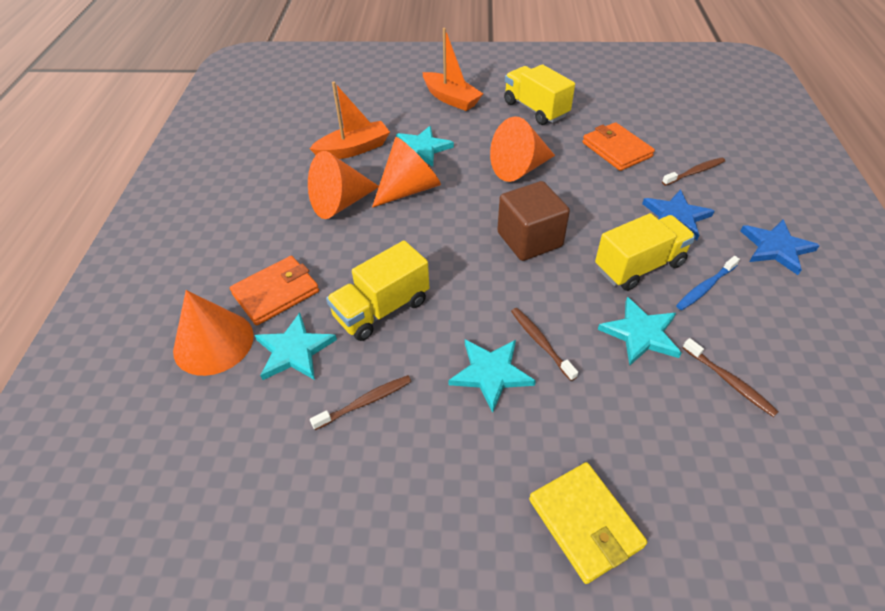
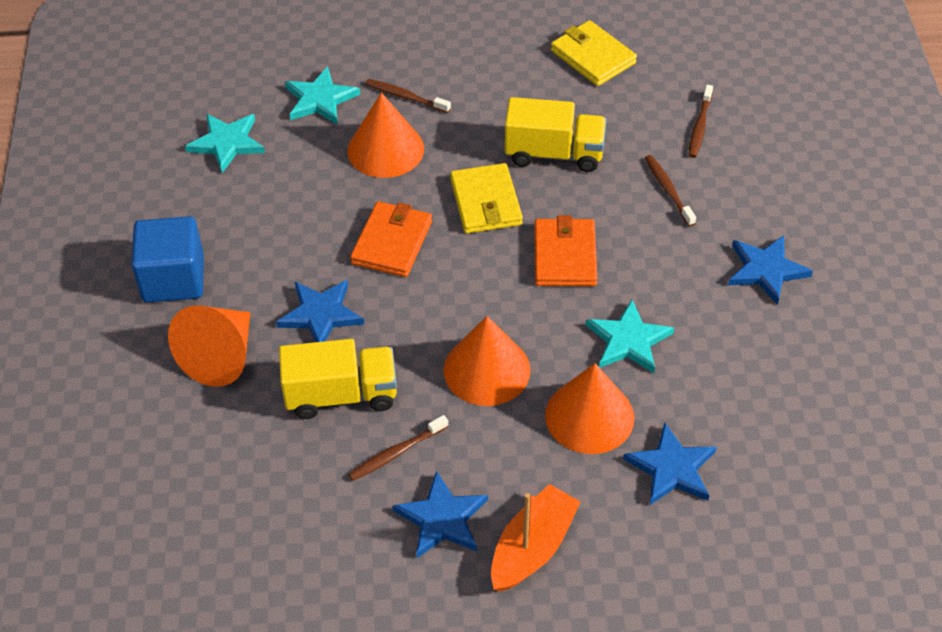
blue cube: none = 0 -> [131,216,204,303] = 1
blue star: [642,190,714,240] [740,220,820,275] = 2 -> [276,279,364,342] [392,471,488,558] [623,423,717,505] [728,235,813,305] = 4
blue toothbrush: [676,256,740,310] = 1 -> none = 0
brown cube: [497,181,570,261] = 1 -> none = 0
orange boat: [309,81,390,159] [423,28,483,111] = 2 -> [491,484,581,592] = 1
turquoise star: [255,313,337,380] [396,126,454,167] [448,340,536,413] [598,297,681,366] = 4 -> [185,114,265,173] [285,66,360,124] [586,300,674,373] = 3
yellow truck: [326,241,429,341] [504,64,575,125] [595,213,696,291] = 3 -> [279,339,397,419] [505,97,606,172] = 2
yellow wallet: [529,462,647,584] = 1 -> [450,163,523,234] [551,20,637,86] = 2

